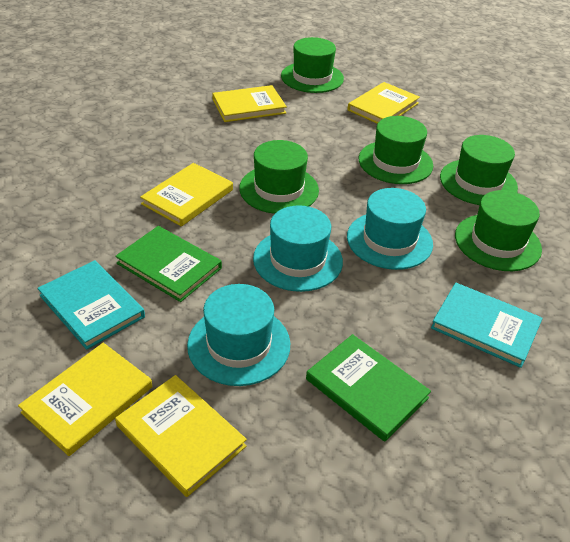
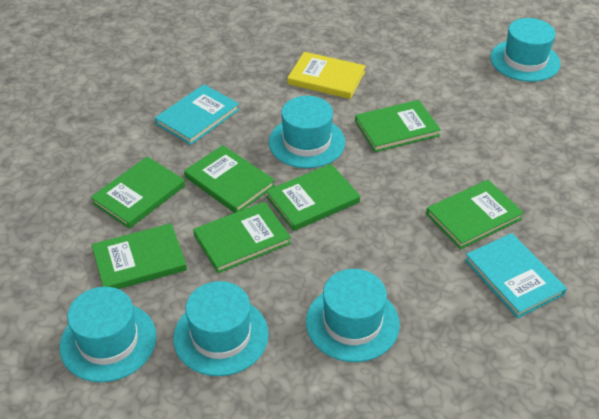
green book: [115,226,222,302] [306,334,431,442] = 2 -> [90,157,185,229] [92,223,187,289] [184,145,275,213] [193,202,291,274] [266,164,360,231] [355,100,441,152] [426,180,524,250] = 7
green hat: [239,140,319,214] [281,37,344,93] [359,116,433,184] [440,135,518,205] [455,190,542,271] = 5 -> none = 0
turquoise hat: [187,284,290,386] [253,205,343,292] [347,188,433,270] = 3 -> [60,287,156,382] [173,281,269,376] [269,96,345,168] [306,269,400,362] [490,18,560,82] = 5
yellow book: [18,343,152,456] [115,375,247,497] [140,163,233,226] [212,85,287,122] [348,82,420,124] = 5 -> [287,52,366,99] = 1

